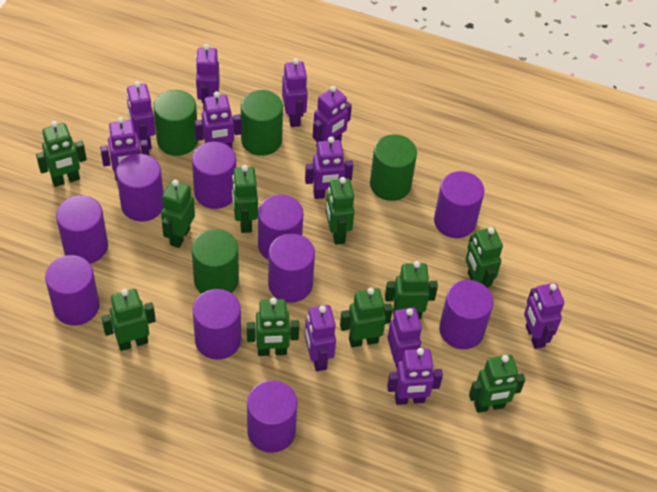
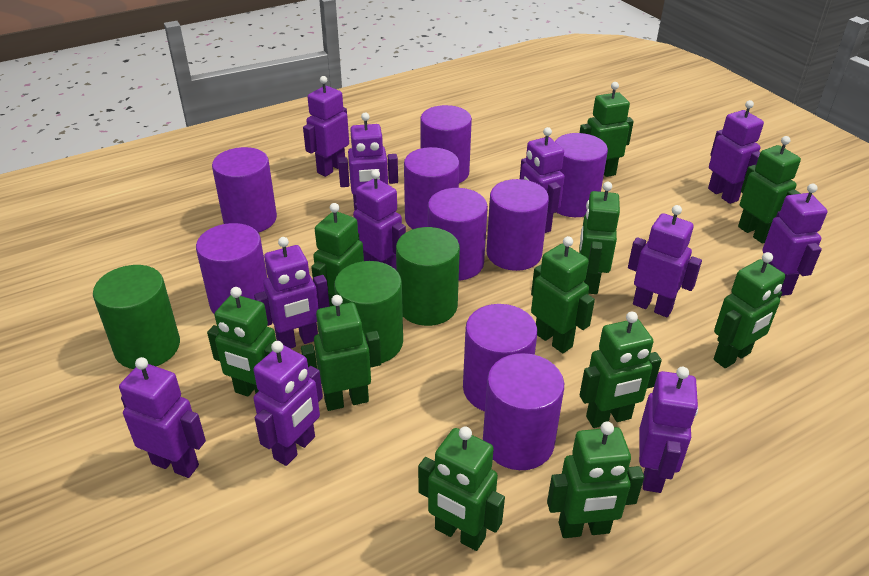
green cylinder: [153,90,198,156] [192,229,239,294] [241,90,283,156] [370,134,417,201] = 4 -> [93,265,180,369] [334,261,403,363] [396,227,460,326] = 3
green robot: [36,121,87,187] [101,289,156,351] [161,180,195,248] [232,165,258,233] [247,298,299,356] [325,177,355,245] [340,288,393,348] [385,261,438,319] [465,227,503,288] [469,355,525,413] = 10 -> [207,287,276,397] [301,295,381,411] [311,203,364,306] [418,427,505,551] [531,236,595,353] [547,421,644,538] [579,182,620,294] [580,82,634,177] [580,312,662,428] [713,252,785,368] [738,136,801,244] = 11
purple cylinder: [45,255,99,325] [56,195,108,264] [116,154,164,221] [192,142,236,209] [193,289,241,360] [247,380,298,453] [258,195,303,260] [268,234,315,303] [434,171,484,238] [439,280,494,349] = 10 -> [196,223,267,314] [212,147,277,233] [404,147,459,229] [420,105,472,183] [428,188,488,280] [463,304,537,411] [483,353,564,470] [486,179,549,271] [555,133,608,217] = 9

